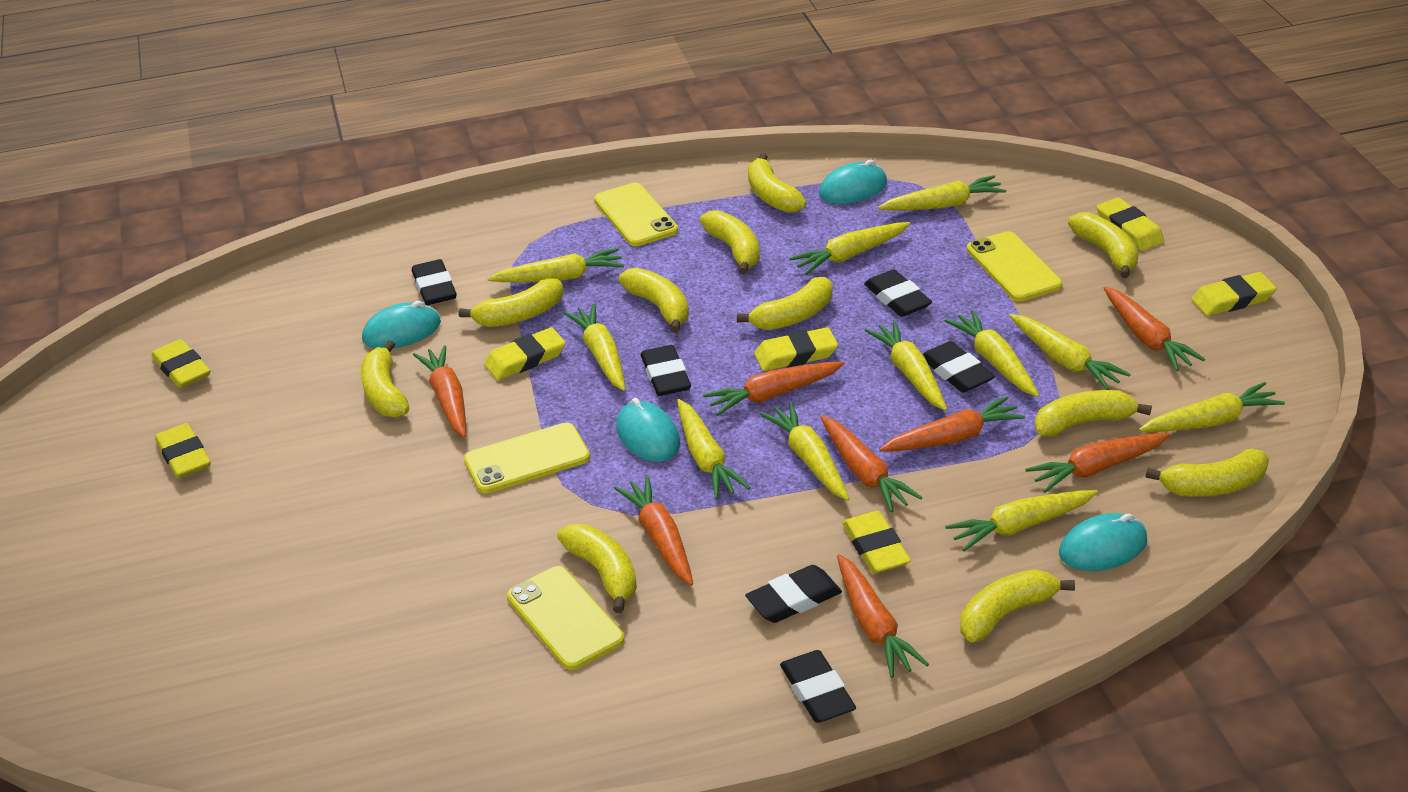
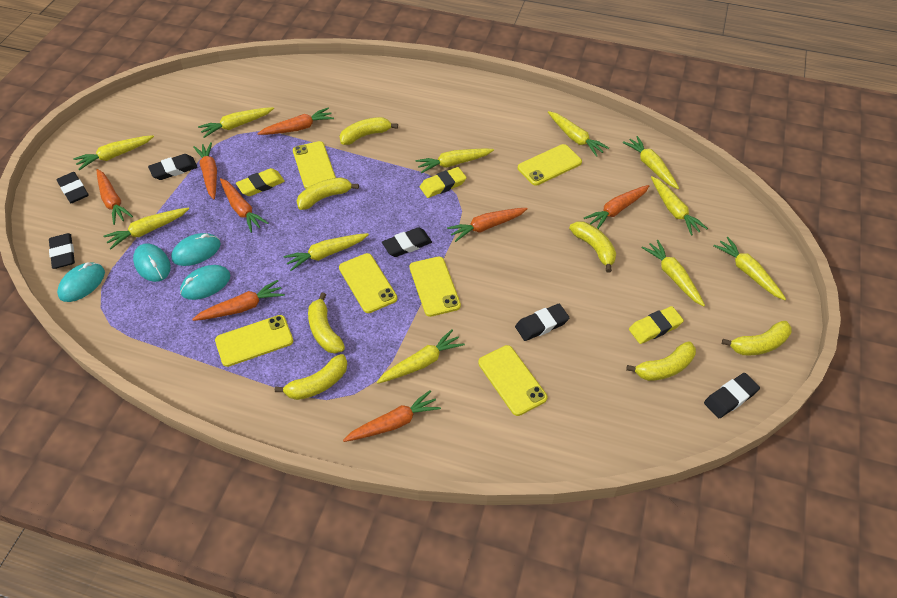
yellow banana: [361,340,409,417] [459,278,564,327] [557,524,637,613] [619,268,689,333] [700,210,760,275] [737,277,833,330] [748,153,807,213] [960,569,1075,642] [1035,390,1152,437] [1068,212,1139,278] [1146,449,1269,497] = 11 -> [275,354,347,400] [297,177,359,210] [308,293,345,353] [340,117,398,145] [569,221,616,273] [626,341,696,381] [722,321,792,355] = 7
yellow eraser: [151,339,210,388] [155,423,211,478] [484,327,566,380] [754,327,838,371] [842,511,911,573] [1096,197,1164,251] [1191,272,1277,316] = 7 -> [236,168,285,196] [420,167,467,198] [629,306,684,344] = 3
yellow phone: [464,422,590,494] [507,566,625,670] [594,183,678,246] [967,231,1063,301] = 4 -> [215,315,293,367] [293,141,336,189] [339,253,397,313] [410,256,461,317] [478,345,547,416] [518,144,582,186] = 6

